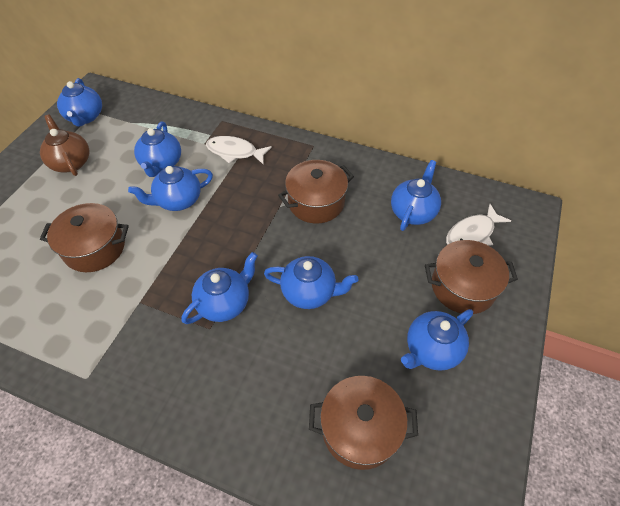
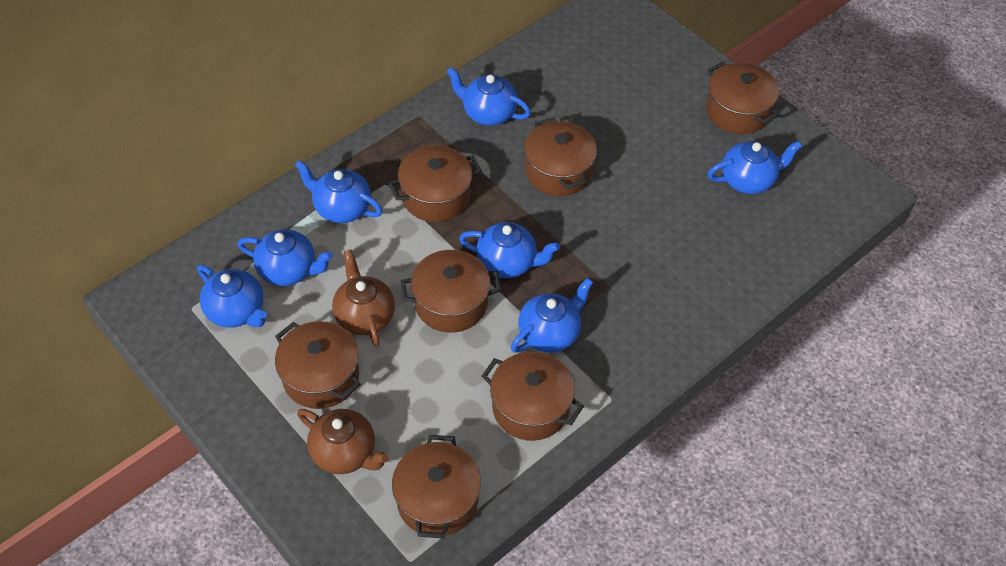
brown pot: [40,203,129,272] [278,160,354,224] [309,376,418,470] [425,240,518,314] = 4 -> [275,321,361,409] [388,145,482,222] [392,435,481,539] [401,250,501,333] [482,352,584,441] [524,118,597,196] [706,62,780,134] = 7
brown teapot: [40,115,89,176] = 1 -> [297,409,389,474] [332,249,395,347] = 2
white fish: [206,136,272,165] [446,204,511,246] = 2 -> none = 0

